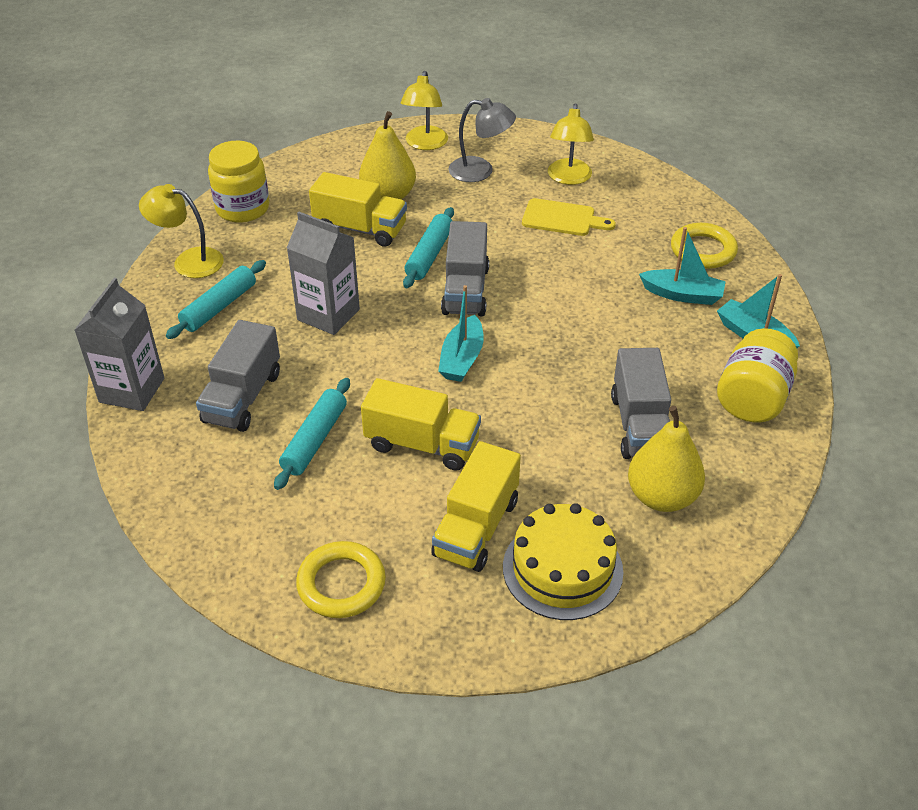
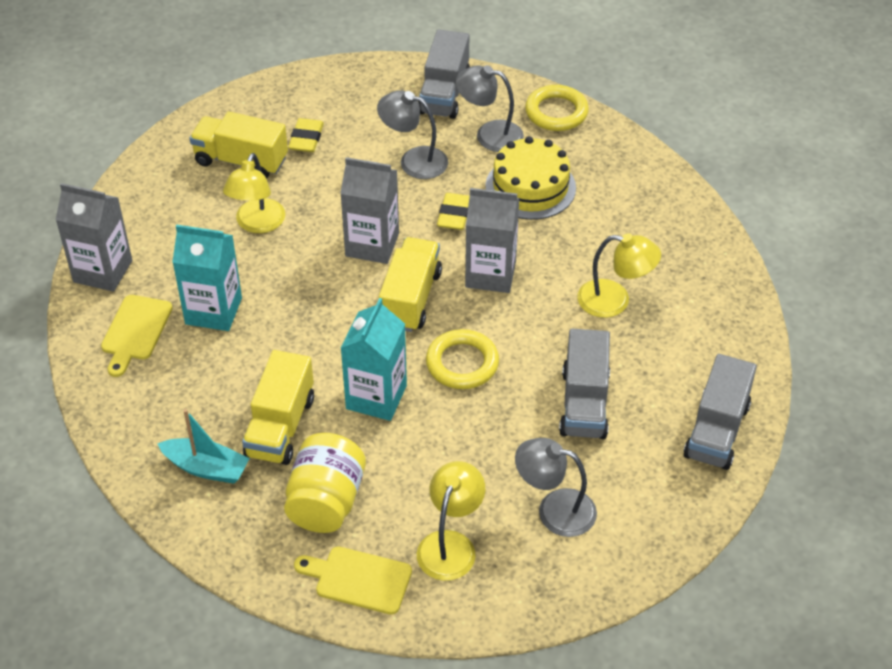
grey carton: [74,278,164,411] [287,212,360,335] = 2 -> [55,183,132,292] [340,157,399,264] [465,188,519,293] = 3
grey lamp: [448,98,516,182] = 1 -> [377,90,448,179] [455,65,524,152] [515,438,597,537] = 3
turquoise boat: [438,285,484,382] [639,227,726,305] [717,274,800,348] = 3 -> [157,409,250,484] = 1
turquoise carton: none = 0 -> [172,224,242,331] [341,298,407,421] = 2
turquoise rolling pin: [166,260,266,339] [274,378,350,490] [403,207,454,288] = 3 -> none = 0
yellow cutting board: [522,198,616,236] = 1 -> [101,295,173,377] [294,546,412,614] = 2
yellow eraser: none = 0 -> [288,118,324,152] [437,193,470,230] = 2
yellow jar: [208,141,269,223] [717,328,798,423] = 2 -> [284,433,366,533] = 1
yellow pear: [359,111,416,200] [628,406,705,512] = 2 -> none = 0

